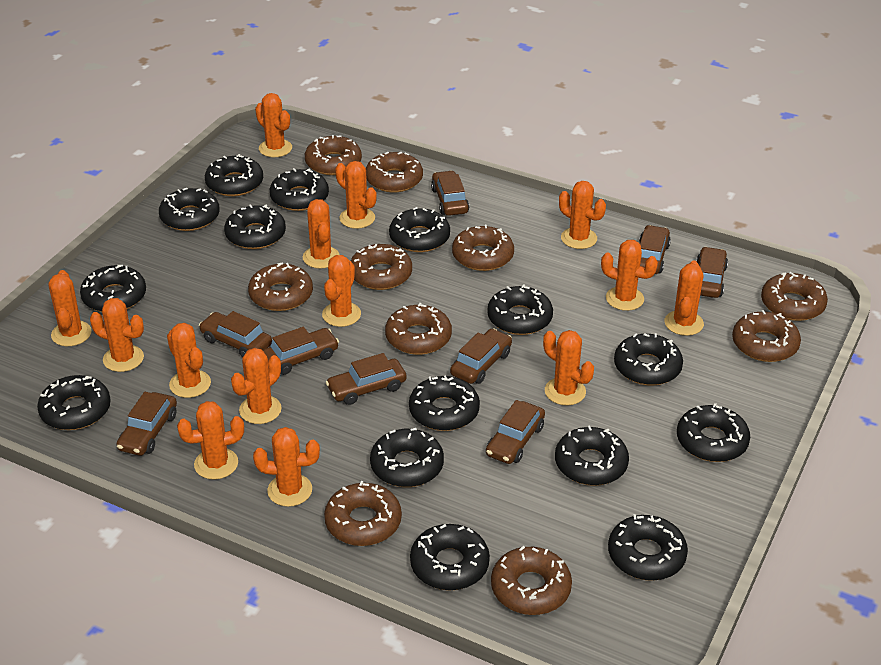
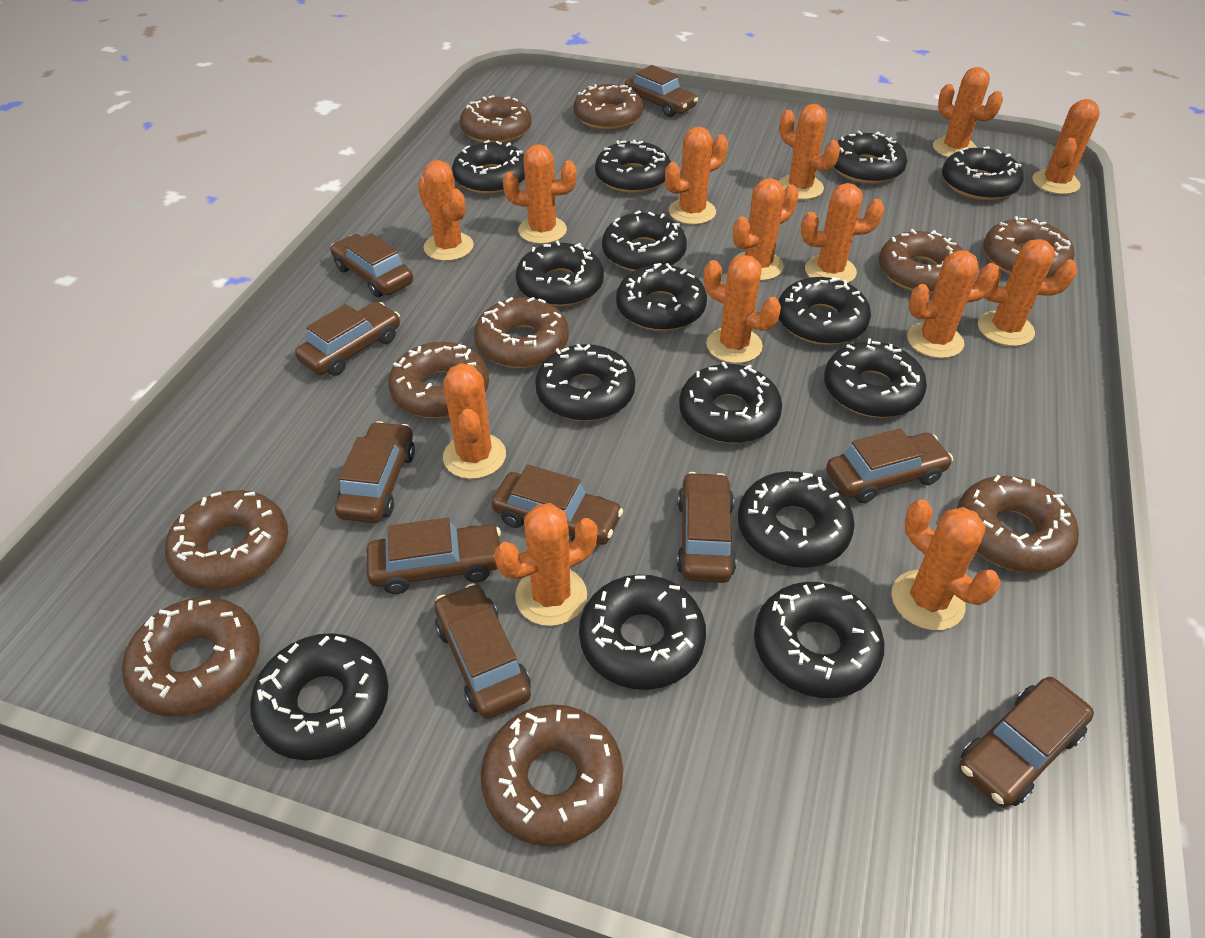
brown car: [116,392,177,456] [199,311,272,357] [263,327,339,375] [326,353,406,405] [431,171,469,216] [450,329,512,384] [486,400,545,464] [639,225,671,274] [696,247,728,298] = 9 -> [295,302,400,376] [330,233,413,297] [335,421,415,523] [367,518,501,594] [434,583,531,719] [492,465,623,545] [625,65,698,117] [677,472,736,583] [826,428,953,503] [959,677,1094,808] = 10

